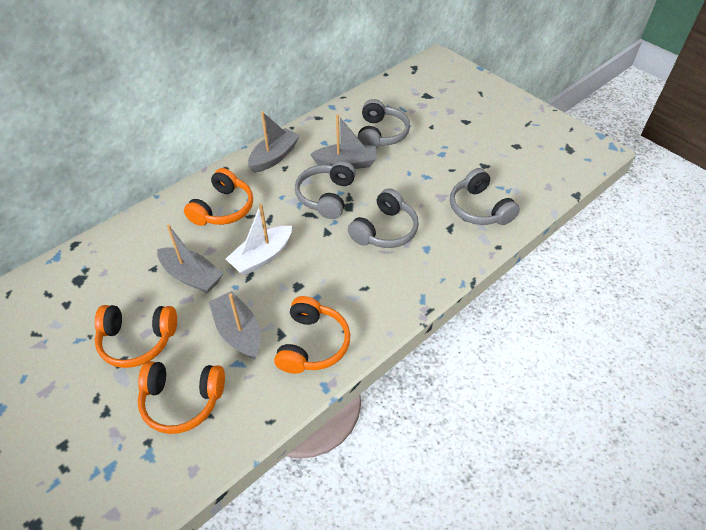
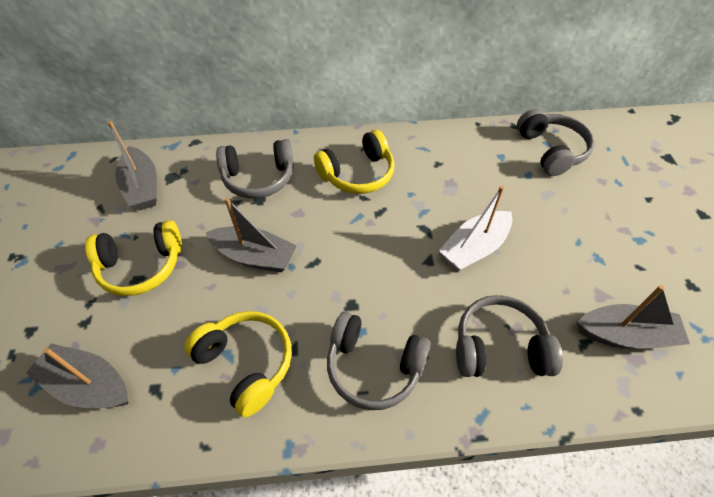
orange headphones: [95,305,177,368] [138,361,225,434] [184,168,253,226] [274,296,350,374] = 4 -> none = 0
yellow headphones: none = 0 -> [85,220,182,296] [184,311,292,417] [314,130,394,194] = 3

